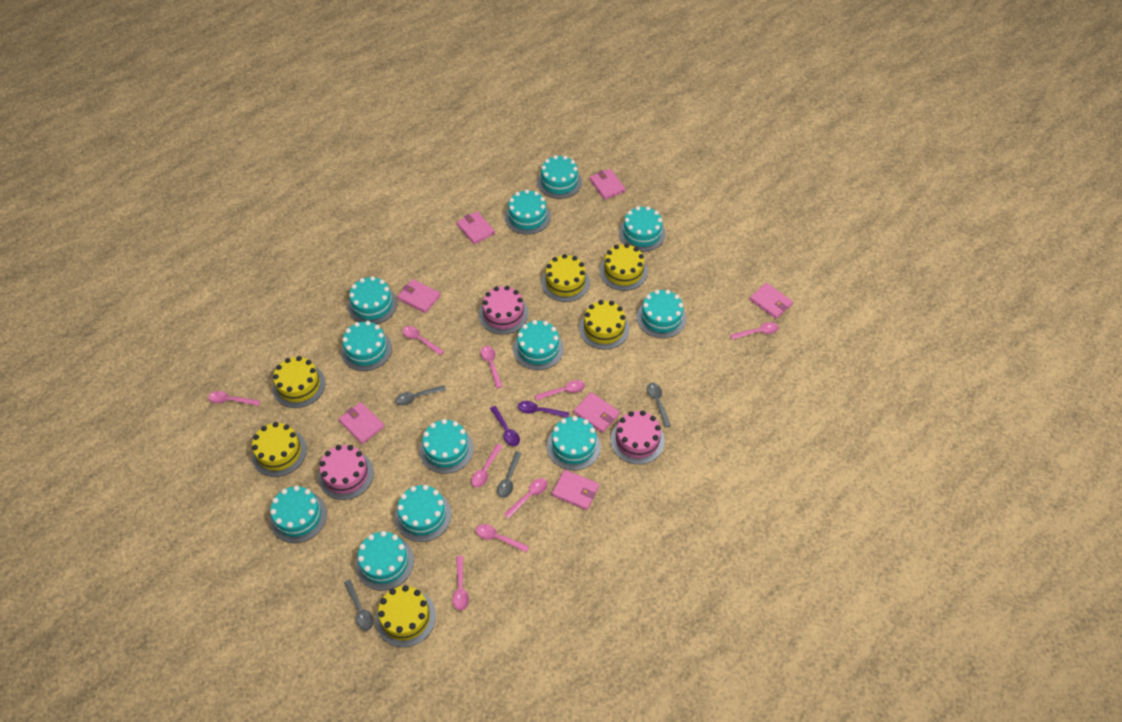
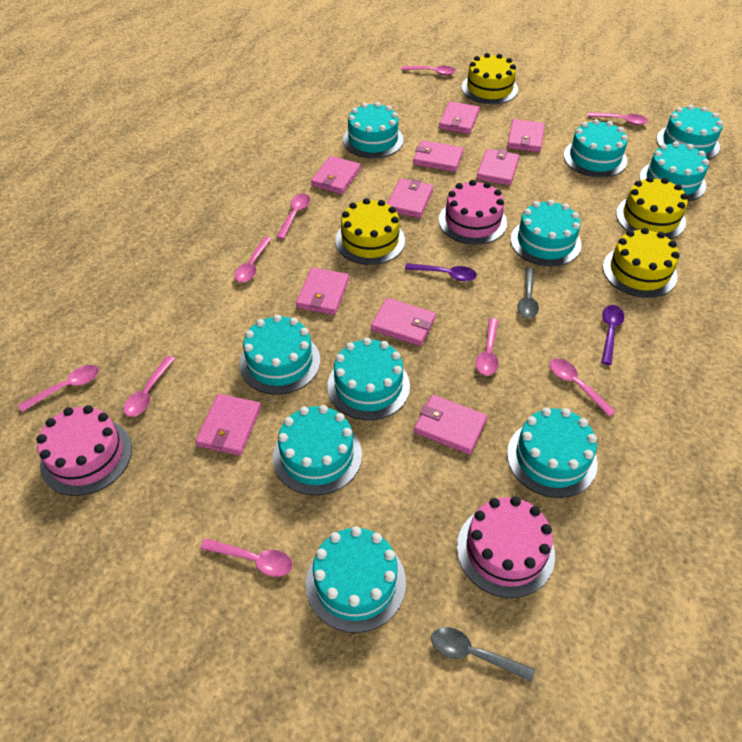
grey spoon: [344,580,374,631] [395,385,446,405] [497,451,522,498] [647,383,671,428] = 4 -> [431,627,535,682] [517,268,539,318] = 2
pink wallet: [339,402,385,444] [397,279,441,313] [456,211,495,245] [552,470,599,510] [574,392,620,433] [590,169,626,200] [749,283,793,319] = 7 -> [195,394,261,456] [296,267,349,315] [311,156,361,194] [371,298,436,346] [387,178,433,218] [413,140,463,172] [414,395,487,455] [439,101,480,134] [477,149,520,185] [507,119,545,152] = 10
turquoise cake: [270,486,327,543] [341,321,392,371] [348,276,397,324] [355,531,414,590] [395,485,451,542] [419,419,474,474] [505,189,551,235] [513,320,564,370] [537,155,582,199] [547,416,601,470] [619,206,666,252] [637,290,686,338] = 12 -> [239,314,320,395] [273,405,362,495] [306,526,406,633] [327,337,410,420] [343,102,404,158] [507,408,598,498] [511,199,582,267] [564,119,628,178] [639,141,709,202] [656,105,723,160] = 10
yellow cake: [252,422,307,477] [273,356,325,408] [376,585,436,647] [541,254,590,302] [579,300,629,349] [600,243,648,291] = 6 -> [335,198,405,265] [462,53,518,104] [603,228,680,298] [616,176,688,239] = 4

